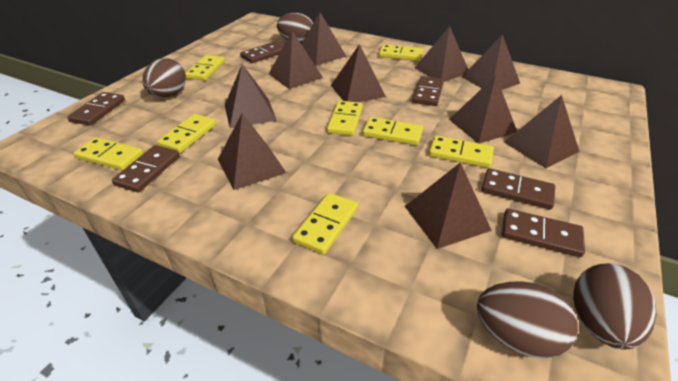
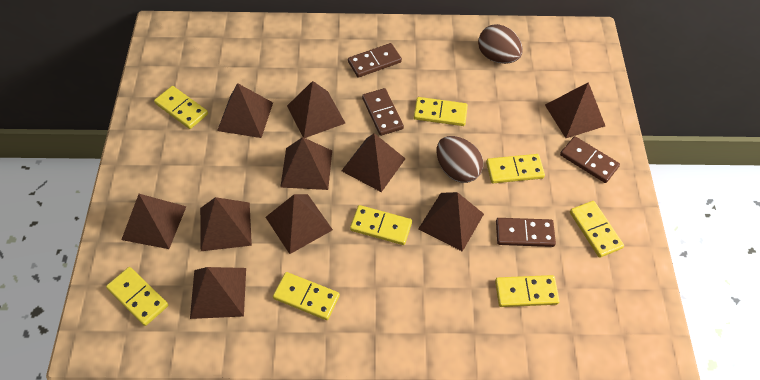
brown domino: [67,92,125,126] [112,145,180,192] [240,42,284,63] [412,76,444,106] [481,168,555,210] [502,208,585,257] = 6 -> [348,43,402,78] [362,88,404,136] [496,218,556,247] [560,136,620,183] = 4
brown egg: [142,58,186,97] [277,13,313,44] [477,281,578,359] [573,263,656,350] = 4 -> [437,136,483,183] [478,24,523,64] = 2

